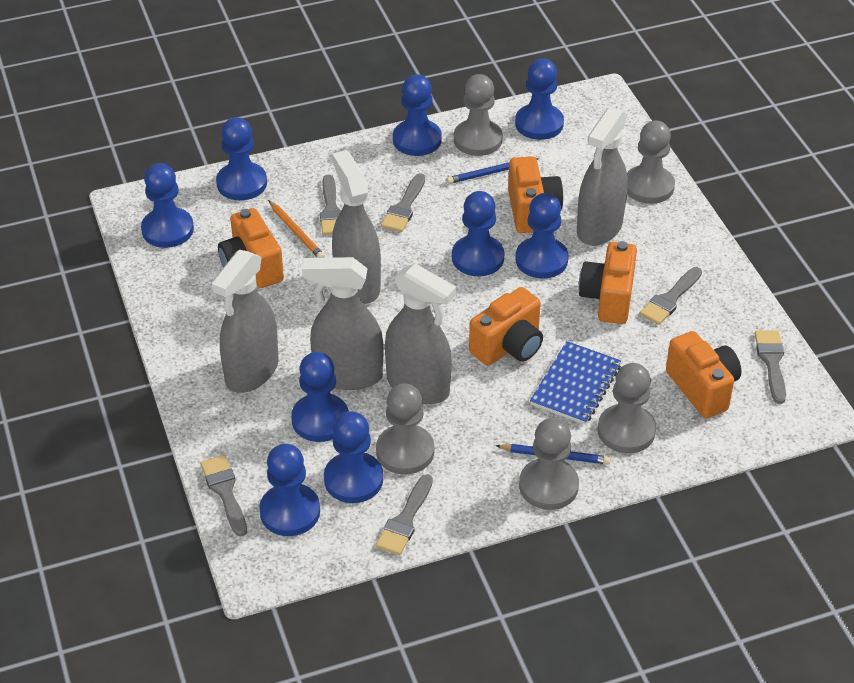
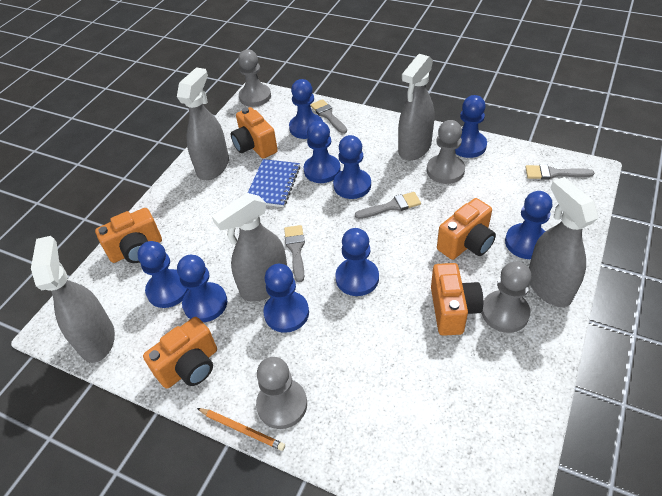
blue pencil: [447,158,539,184] [496,444,611,465] = 2 -> none = 0
grey brush: [200,455,247,537] [320,174,341,235] [376,474,433,555] [381,173,425,232] [640,267,702,325] [754,330,786,404] = 6 -> [284,225,305,282] [310,99,347,134] [355,192,421,219] [525,164,594,180] = 4
grey pawn: [376,383,434,475] [454,74,503,156] [519,418,579,510] [598,363,656,453] [627,120,675,204] = 5 -> [238,50,271,107] [256,357,307,429] [427,120,465,184] [482,262,532,333] = 4

